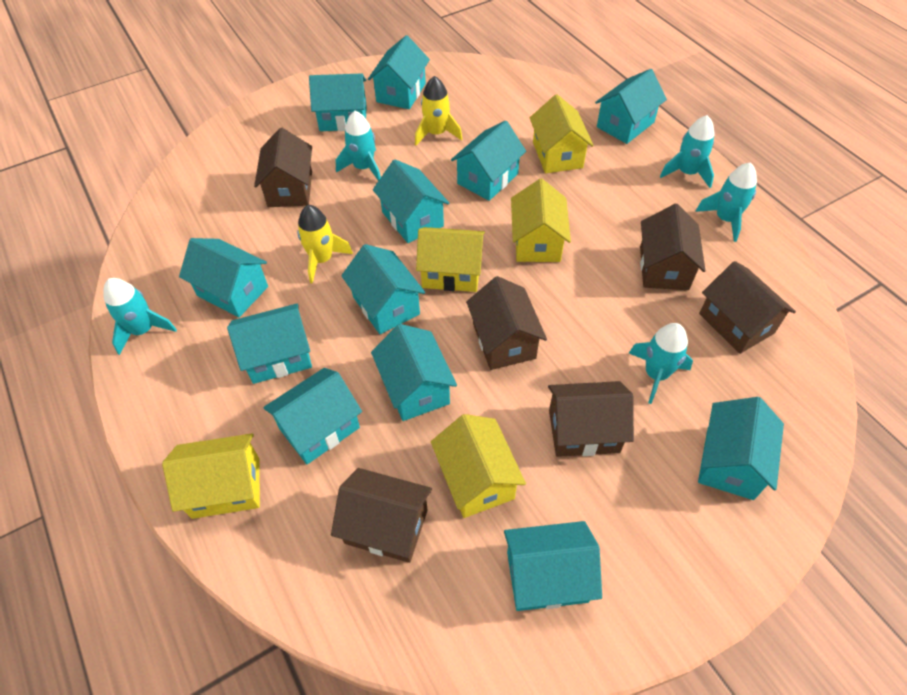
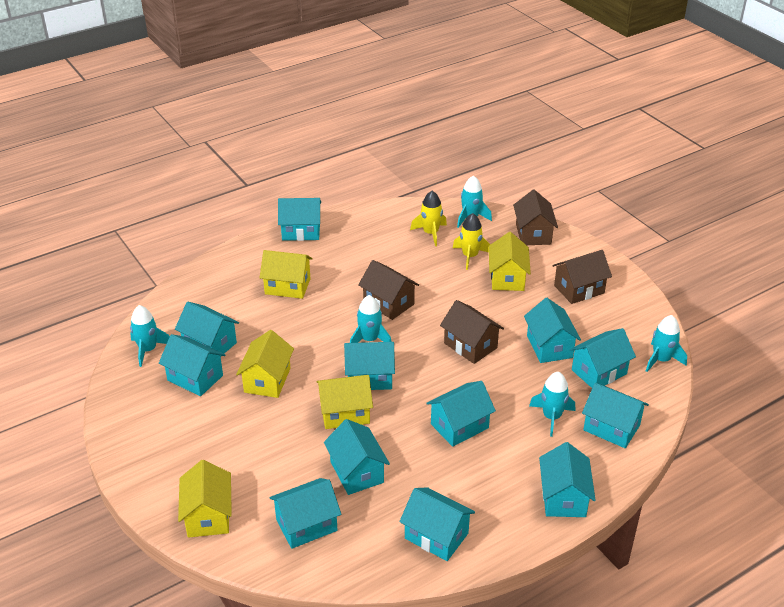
brown house: [254,128,312,207] [331,468,432,563] [466,276,547,370] [548,381,634,457] [640,204,706,290] [699,261,796,354] = 6 -> [358,260,419,320] [440,300,504,364] [513,190,558,245] [552,250,612,304] = 4

